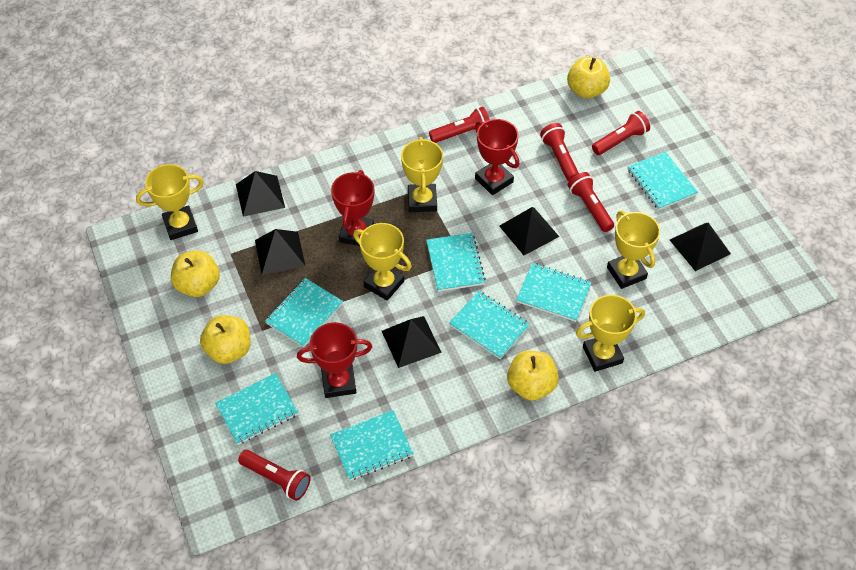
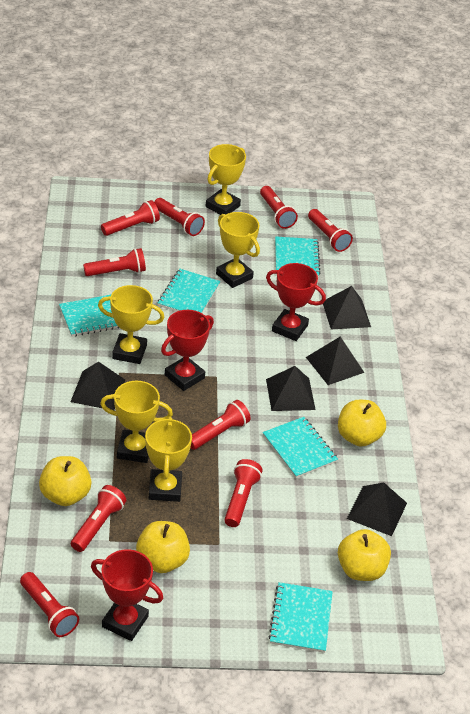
red flashlight: [238,450,310,501] [429,107,490,143] [540,123,579,181] [568,172,614,232] [592,111,650,155] = 5 -> [20,572,79,637] [71,485,126,552] [83,248,146,276] [101,200,160,236] [154,198,205,236] [190,400,251,450] [224,459,262,527] [260,186,298,229] [308,209,353,252] = 9
turquoise notebook: [215,373,299,445] [265,278,343,347] [330,410,414,481] [426,233,486,292] [449,291,530,359] [516,263,592,322] [628,152,698,210] = 7 -> [59,295,119,337] [158,269,220,313] [263,417,338,478] [268,582,333,653] [275,236,320,278] = 5

